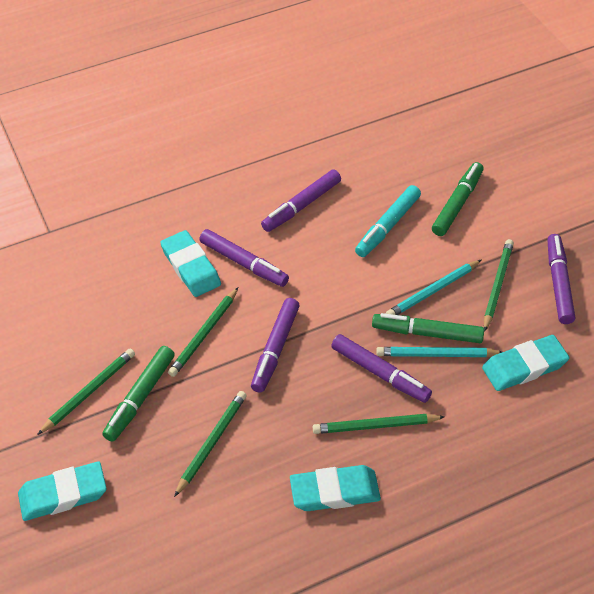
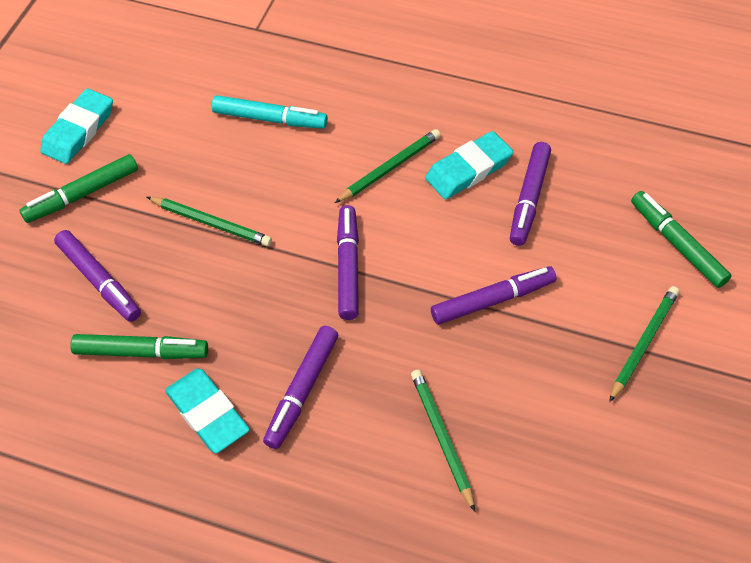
green pencil: [37,348,135,435] [168,287,238,377] [174,391,247,497] [313,414,445,434] [484,239,514,331] = 5 -> [147,197,272,246] [335,129,440,203] [411,370,475,512] [609,286,679,402] = 4
turquoise eraser: [18,461,107,521] [160,230,221,297] [290,465,381,511] [482,335,570,391] = 4 -> [40,89,113,164] [165,368,250,453] [425,131,513,199] = 3
turquoise pencil: [376,347,502,357] [386,260,481,315] = 2 -> none = 0

